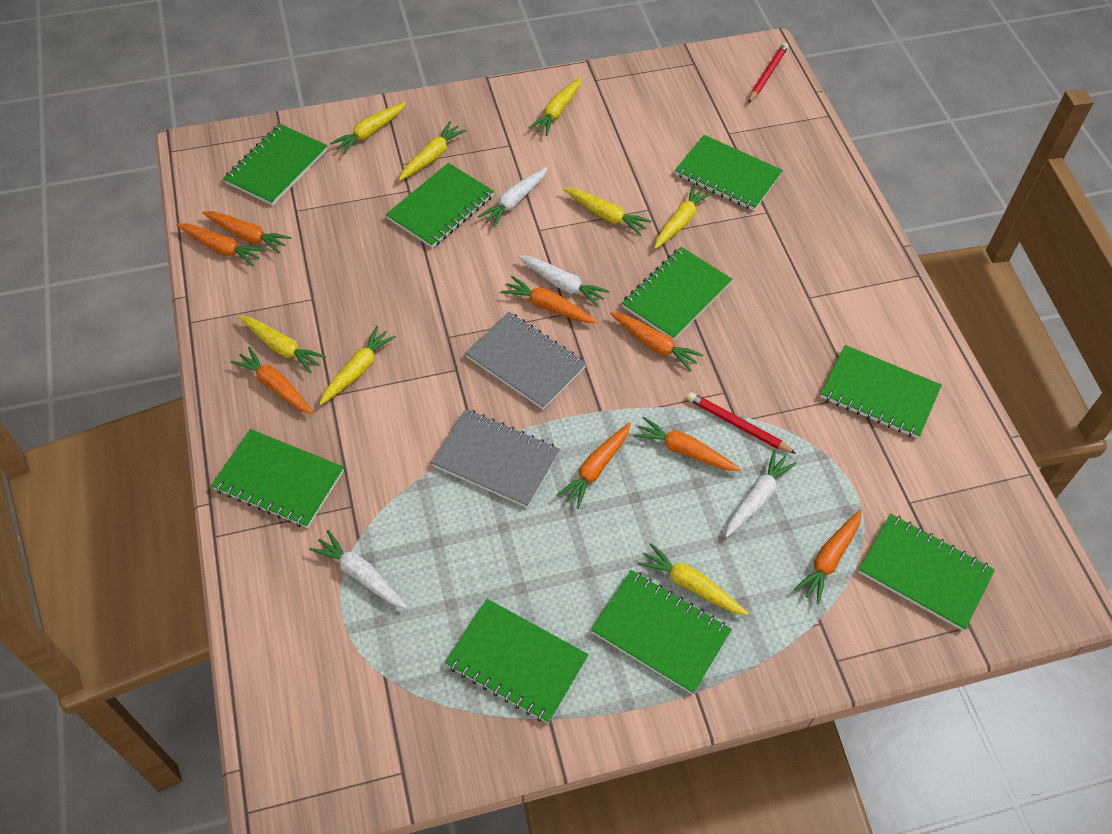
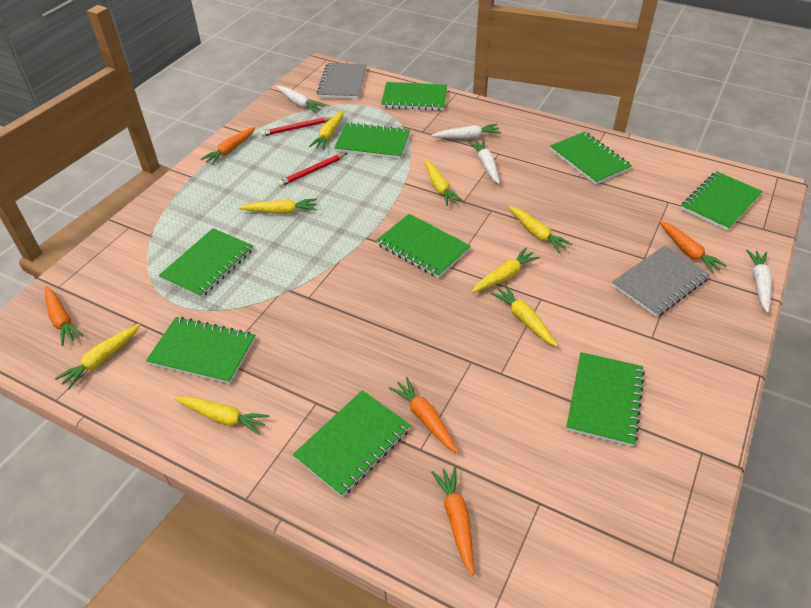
orange carrot: [176,223,266,266] [202,211,291,253] [231,347,314,414] [501,276,598,323] [556,423,631,509] [610,312,703,371] [633,416,741,471] [794,510,862,604] = 8 -> [45,286,83,346] [201,127,255,165] [389,377,459,454] [431,466,474,575] [659,221,727,274] = 5

